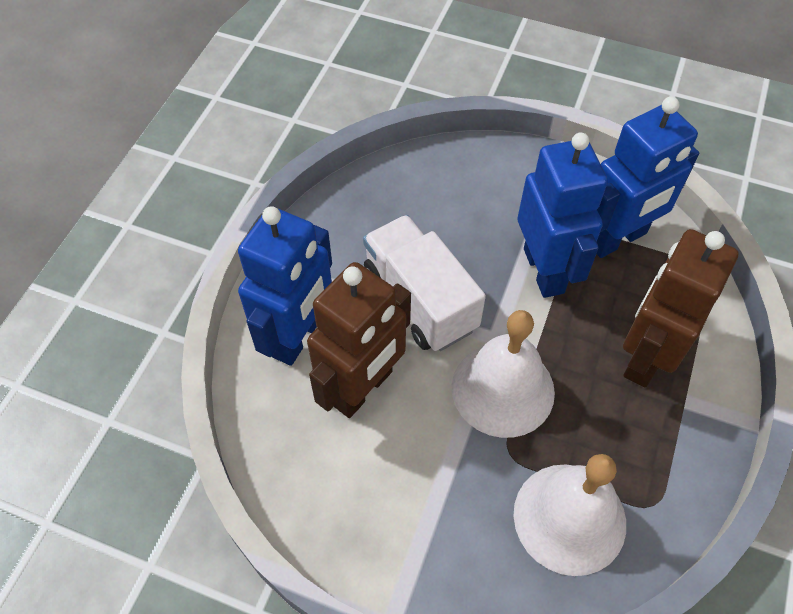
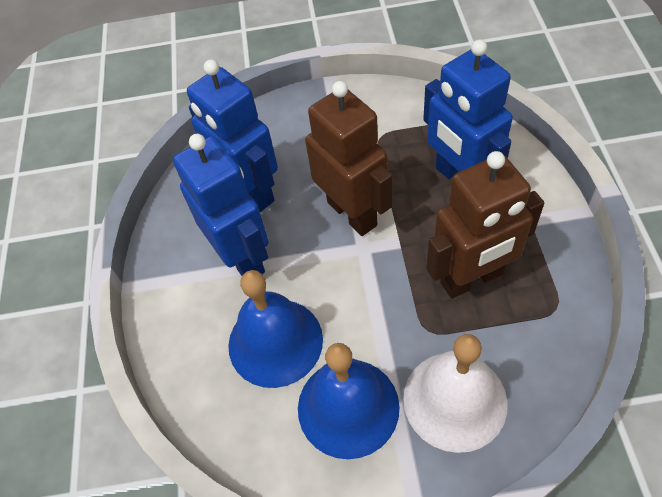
blue bell: none = 0 -> [228,270,323,388] [298,343,400,459] = 2
white bell: [452,310,555,438] [514,454,626,576] = 2 -> [403,334,508,453] = 1
white truck: [363,215,486,351] = 1 -> none = 0

